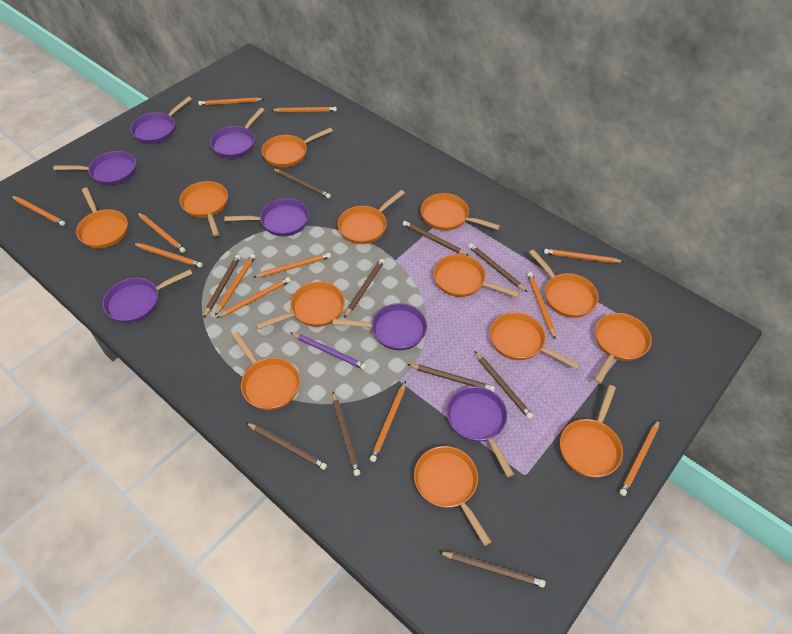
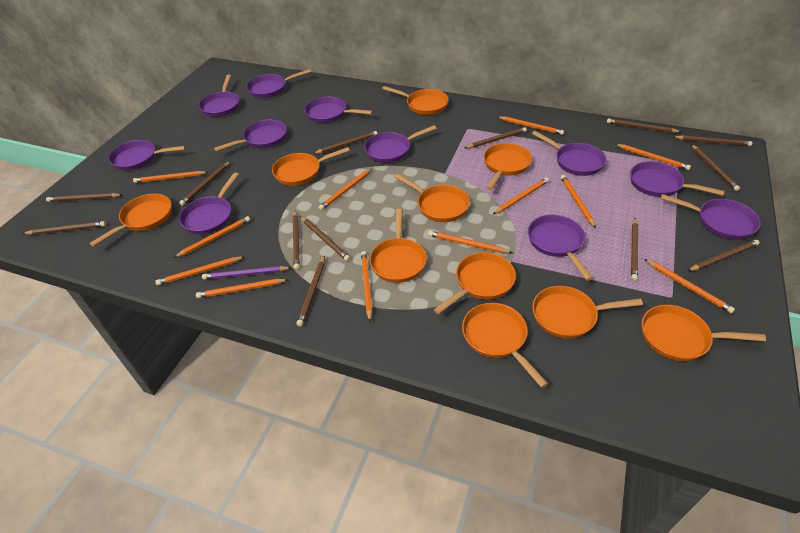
brown pencil: [203,255,240,318] [246,423,327,470] [273,168,331,199] [333,392,360,476] [344,259,384,318] [403,221,469,256] [407,364,495,392] [439,552,545,588] [468,244,527,292] [474,351,533,419] = 10 -> [22,221,106,235] [46,193,122,202] [179,161,231,206] [293,211,300,270] [297,255,325,327] [300,216,350,261] [313,131,378,154] [465,127,527,148] [607,118,681,133] [631,218,638,281] [673,135,752,146] [688,240,760,271] [691,144,740,191] = 13
orange pan: [76,188,128,249] [179,181,228,236] [232,332,300,410] [256,281,345,330] [262,128,333,168] [338,190,405,244] [414,446,492,546] [421,193,500,231] [434,254,520,297] [490,312,581,369] [529,249,599,318] [560,385,623,478] [594,313,652,384] = 13 -> [89,194,172,247] [272,147,350,186] [369,209,427,283] [382,86,449,115] [394,173,470,222] [434,252,516,314] [462,303,548,388] [484,143,532,190] [532,286,643,339] [642,305,766,361] = 10
purple pan: [53,151,136,185] [103,269,193,323] [130,96,192,144] [210,108,265,158] [224,198,309,236] [333,303,427,350] [447,386,514,477] = 7 -> [108,140,186,170] [179,173,239,234] [198,74,240,117] [214,120,287,152] [246,69,311,98] [304,97,373,123] [364,125,437,163] [528,215,593,281] [532,131,606,176] [630,161,725,197] [660,194,761,240] = 11

